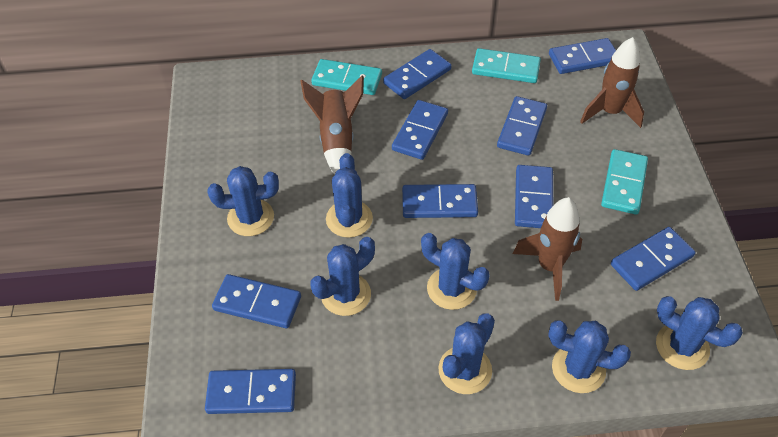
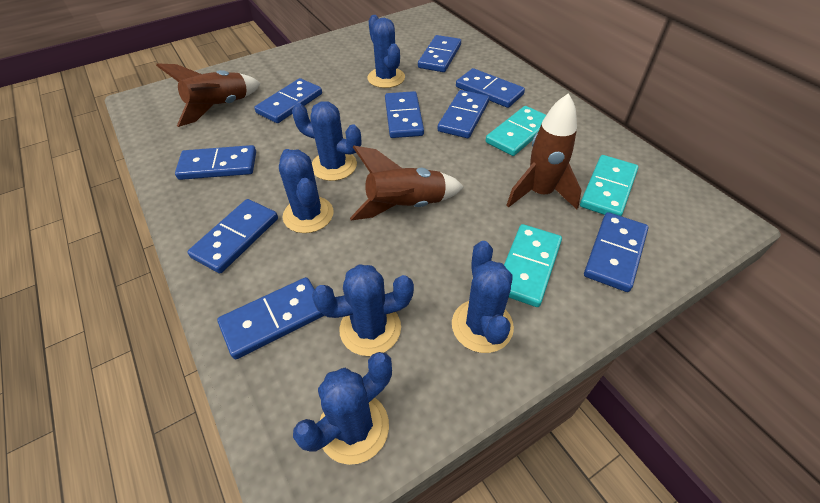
blue cactus: [207,166,279,236] [310,237,375,316] [326,153,373,238] [421,233,490,310] [438,313,495,394] [548,321,631,393] [656,296,743,370] = 7 -> [279,149,334,233] [292,101,361,181] [293,352,392,465] [312,264,414,356] [367,15,405,88] [452,241,514,353] = 6

